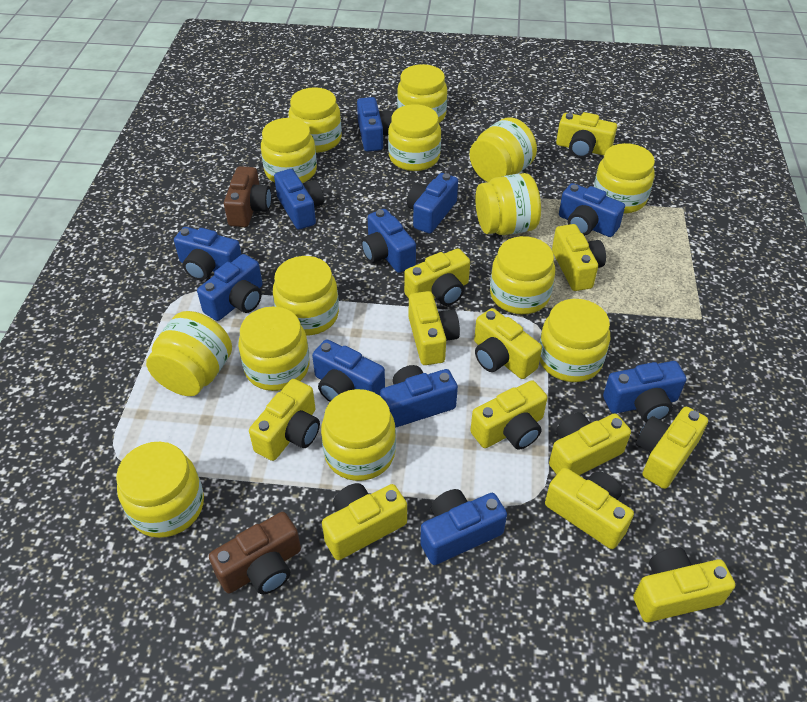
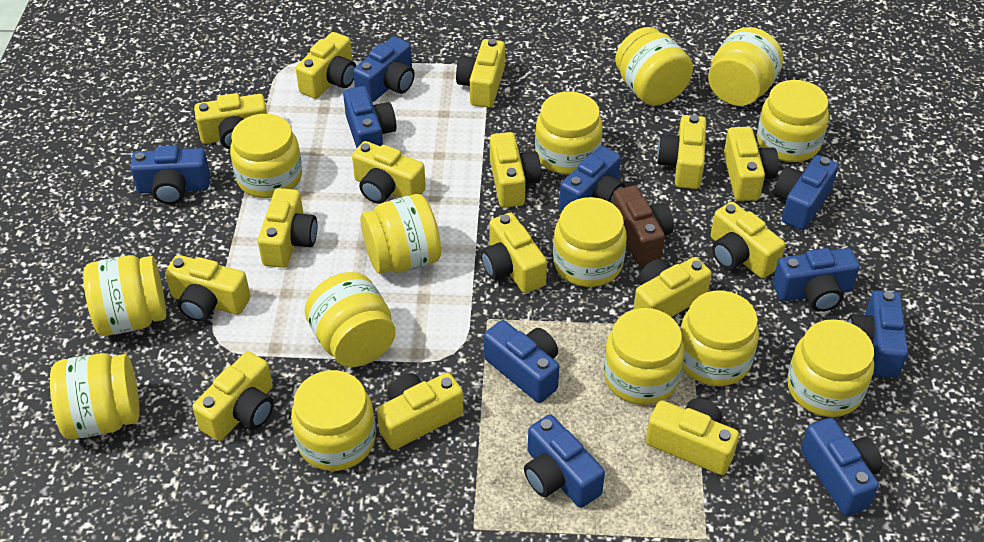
blue camera: [174,227,242,281] [197,254,263,321] [274,169,324,230] [312,340,385,402] [357,97,393,152] [361,209,416,273] [380,365,458,428] [407,173,458,234] [420,489,507,565] [559,183,625,237] [603,361,686,422] = 11 -> [130,146,210,204] [343,86,396,148] [353,36,415,102] [484,320,559,403] [524,414,605,508] [559,146,625,211] [773,248,860,312] [774,155,838,230] [801,418,882,516] [847,290,908,378] = 10
brown camera: [209,512,301,594] [224,166,271,227] = 2 -> [612,186,674,265] = 1
yellow camera: [249,379,320,461] [322,483,407,560] [404,248,470,306] [409,291,460,365] [470,380,547,449] [474,308,542,379] [545,467,634,549] [549,412,631,475] [552,224,606,291] [556,112,617,158] [633,547,735,622] [636,407,708,489] = 12 -> [165,255,251,322] [192,351,274,441] [194,93,267,150] [258,188,317,268] [296,32,356,99] [352,141,426,204] [377,373,464,450] [456,39,505,108] [481,213,547,293] [490,132,541,207] [633,257,712,317] [646,398,739,475] [657,115,706,189] [711,202,785,278] [724,127,779,201] = 15

